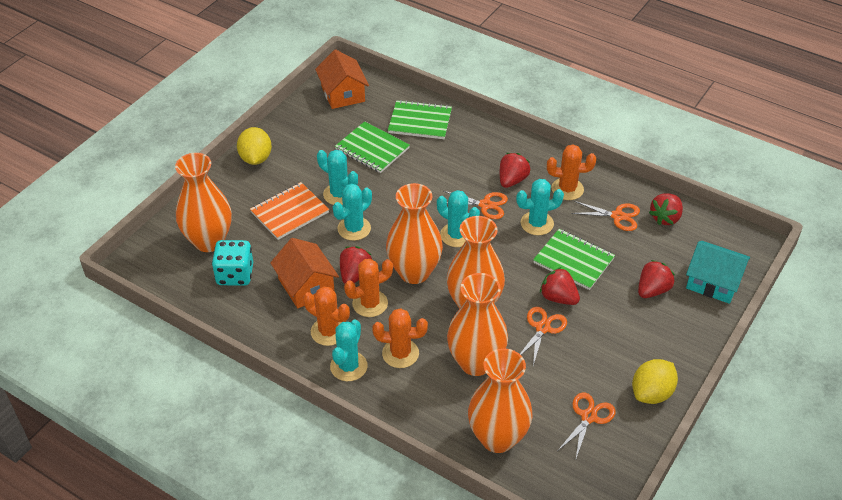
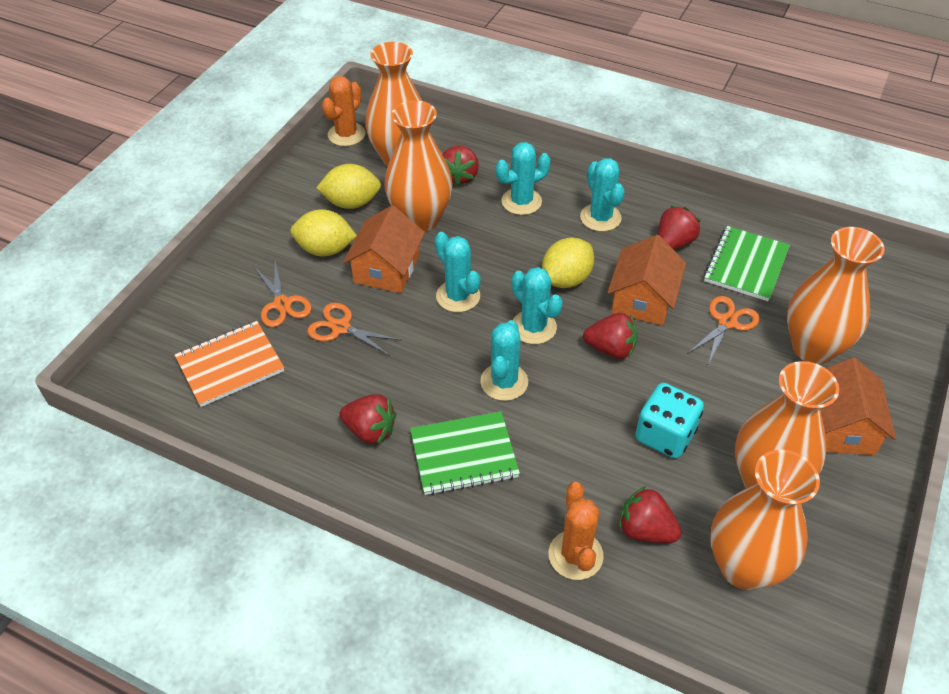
green notebook: [335,121,410,173] [388,100,452,139] [533,229,615,290] = 3 -> [410,412,520,495] [704,226,790,301] = 2
orange cactus: [303,287,350,346] [344,259,393,317] [372,308,428,368] [547,145,596,200] = 4 -> [322,76,366,146] [548,482,604,580] = 2
orange house: [270,238,339,308] [315,49,369,109] = 2 -> [343,205,425,293] [607,235,686,325] [820,358,896,455] = 3
orange scissors: [444,191,508,219] [520,307,567,366] [558,393,616,458] [571,201,640,231] = 4 -> [254,261,312,327] [307,303,401,356] [687,296,760,365] = 3
turquoise house: [686,241,750,304] = 1 -> none = 0
yellow lemon: [237,127,272,165] [632,359,678,404] = 2 -> [290,209,357,256] [316,164,381,209] [542,237,594,288] = 3

